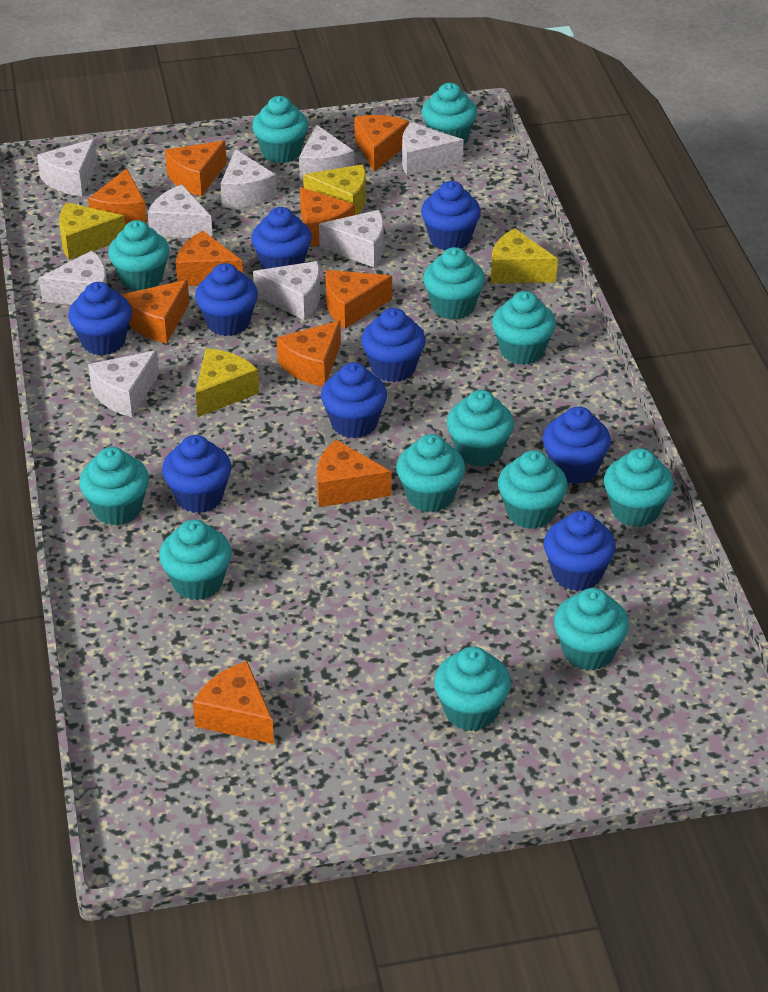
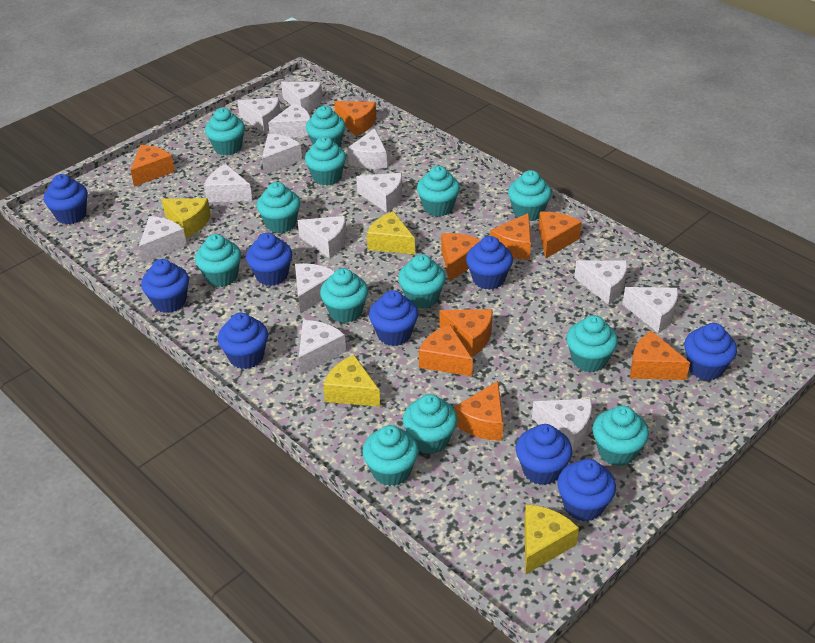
orange cheese: [88,168,147,225] [123,280,189,344] [165,141,227,196] [176,231,243,286] [193,661,274,744] [277,320,341,386] [300,187,355,247] [317,439,392,507] [325,270,392,329] [354,115,409,172] = 10 -> [130,145,175,187] [334,101,376,136] [419,325,473,376] [439,309,493,357] [441,233,481,281] [454,381,503,441] [490,213,531,260] [538,212,582,258] [630,331,690,380] = 9
white cheese: [37,139,97,196] [39,251,107,305] [88,350,159,417] [148,184,213,238] [221,149,277,208] [253,261,320,321] [299,124,354,181] [319,210,384,267] [402,122,464,176] = 9 -> [139,216,187,263] [204,164,252,202] [237,97,281,133] [262,134,302,175] [268,103,311,138] [281,82,323,113] [295,263,335,314] [297,216,347,258] [299,320,346,375] [347,128,387,169] [356,173,402,213] [532,399,592,453] [574,260,627,305] [622,287,678,333] = 14

